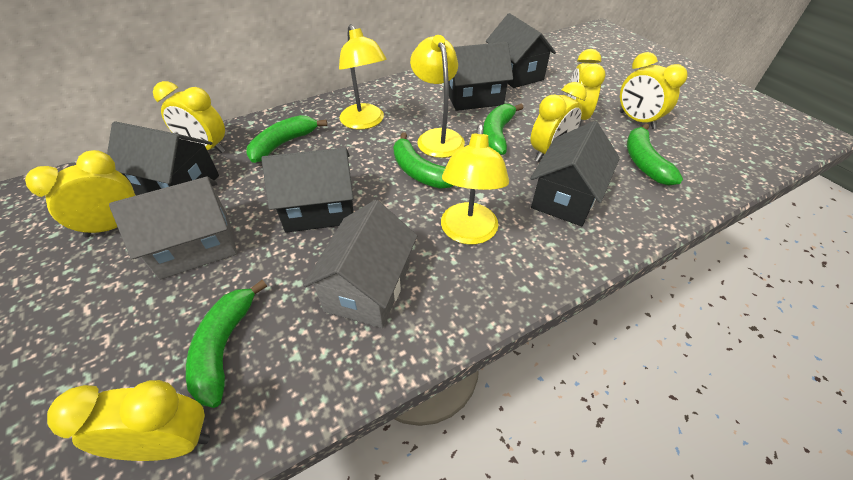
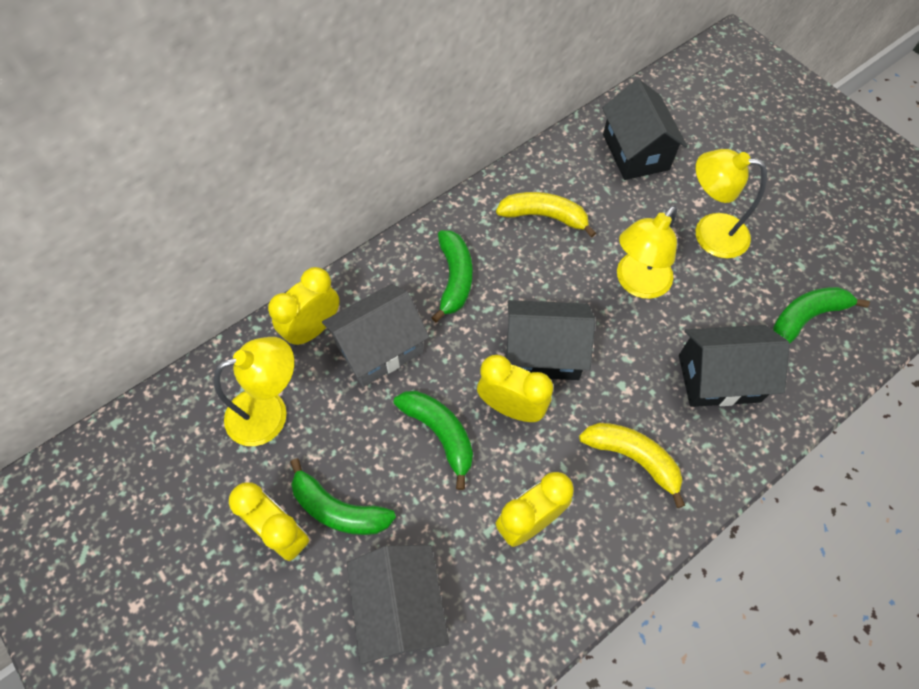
black house: [107,121,219,195] [261,148,354,233] [449,42,513,111] [486,13,556,88] [530,121,620,226] = 5 -> [506,300,595,380] [602,79,687,180] [679,325,790,407] = 3
green banana: [186,280,267,408] [246,115,327,163] [393,132,454,189] [483,104,524,155] [627,123,683,186] = 5 -> [290,458,396,535] [394,391,473,490] [431,230,473,322] [773,287,870,344] = 4
yellow banana: none = 0 -> [496,192,596,238] [579,423,685,508] = 2
yellow clock: [25,150,136,237] [47,380,210,461] [153,81,225,153] [531,82,587,162] [568,49,606,128] [620,52,688,129] = 6 -> [229,482,309,561] [268,267,340,347] [477,355,553,422] [496,472,574,547] = 4

